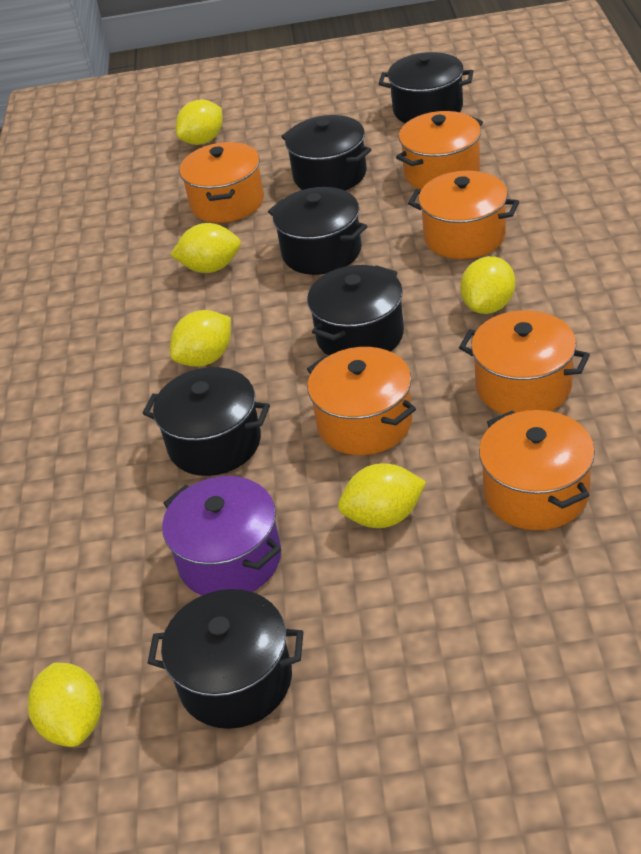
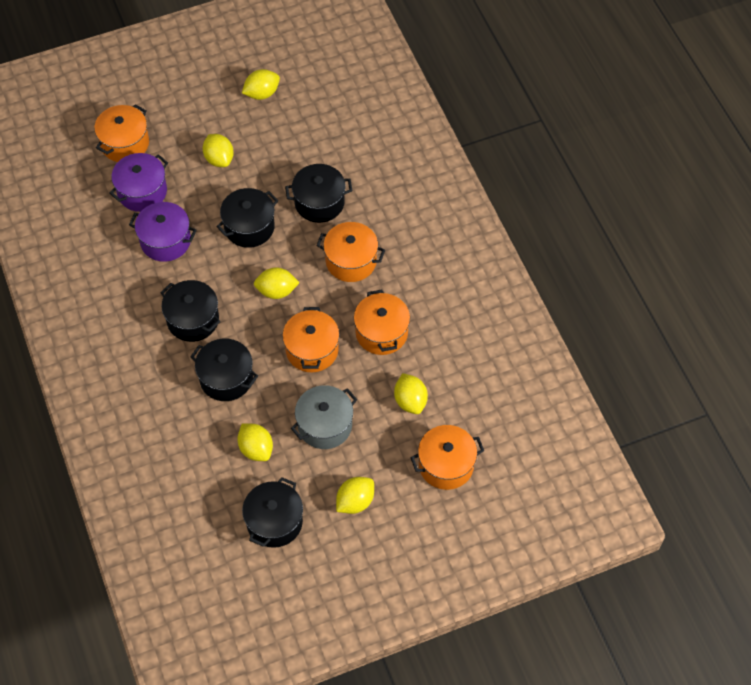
black pot: [142,367,270,476] [148,589,303,729] [268,187,367,275] [281,115,371,191] [307,265,404,356] [379,52,473,123] = 6 -> [160,280,221,342] [190,339,258,401] [216,188,278,248] [242,477,303,548] [285,164,352,223] = 5
grey pot: none = 0 -> [291,385,357,449] = 1
orange pot: [179,142,264,223] [307,347,416,455] [396,111,483,190] [408,171,519,259] [459,310,590,414] [479,410,595,530] = 6 -> [94,104,149,162] [282,307,339,372] [316,222,385,282] [354,290,410,355] [410,425,484,490] = 5
purple pot: [162,476,281,596] = 1 -> [109,153,168,212] [129,202,197,262] = 2

